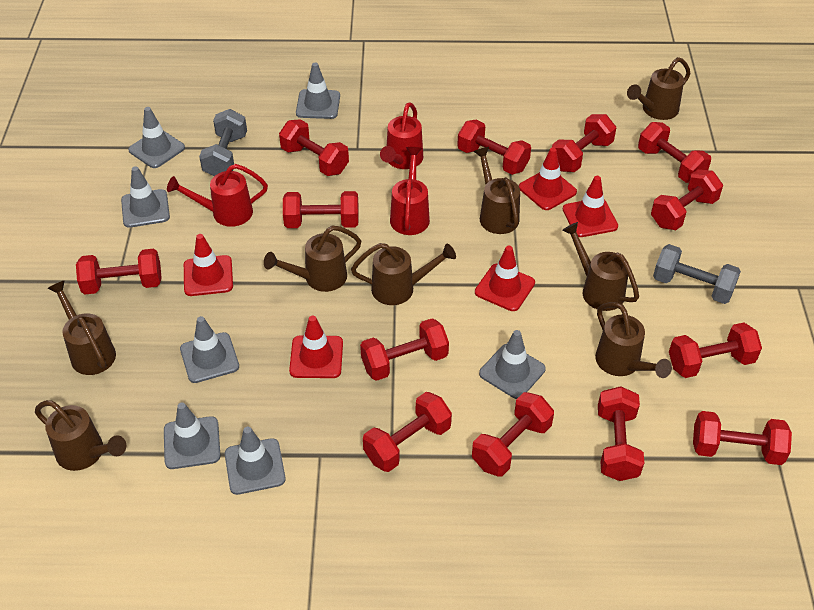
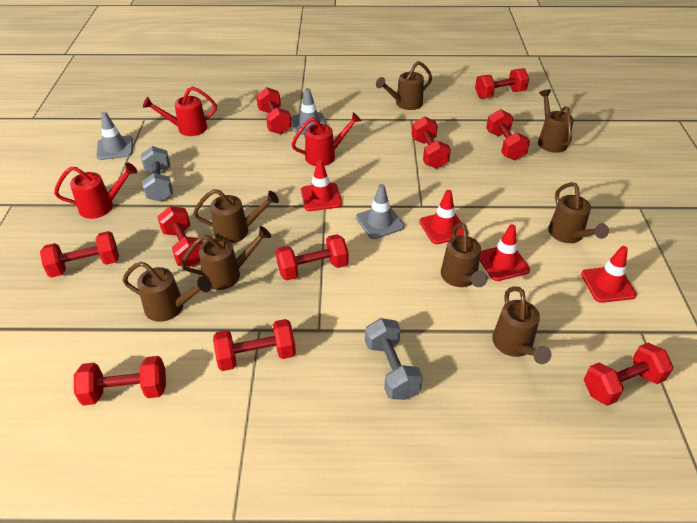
grey traffic cone: [121,166,170,228] [128,107,185,168] [164,403,220,469] [180,316,239,383] [225,427,286,495] [296,63,340,119] [479,330,546,399] = 7 -> [97,112,133,160] [291,88,327,135] [356,184,405,239] = 3
red dumbbell: [76,249,162,294] [279,119,349,176] [283,191,359,228] [360,318,449,381] [363,392,452,472] [457,120,531,175] [472,392,554,477] [552,114,616,172] [598,386,644,481] [638,122,711,183] [651,169,723,230] [669,322,762,378] [693,411,792,465] = 13 -> [40,231,119,278] [74,356,166,406] [157,206,203,267] [213,319,296,371] [256,87,292,134] [276,234,348,280] [411,116,451,169] [475,68,529,98] [486,109,530,160] [584,343,673,406] = 10
red traffic cone: [184,234,233,296] [289,316,343,378] [475,246,535,311] [519,147,577,210] [563,176,618,237] = 5 -> [301,160,342,211] [419,190,468,244] [480,224,530,281] [581,246,637,303] = 4

